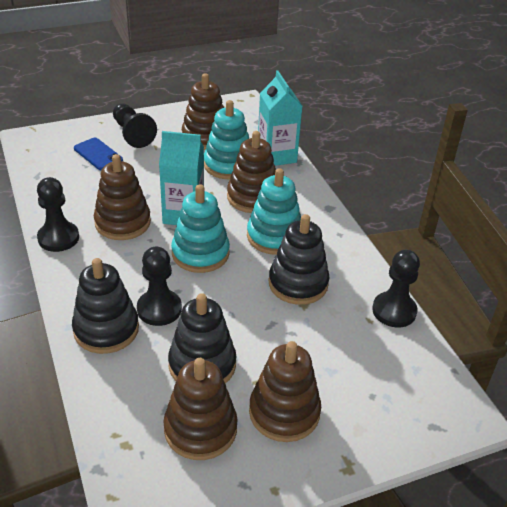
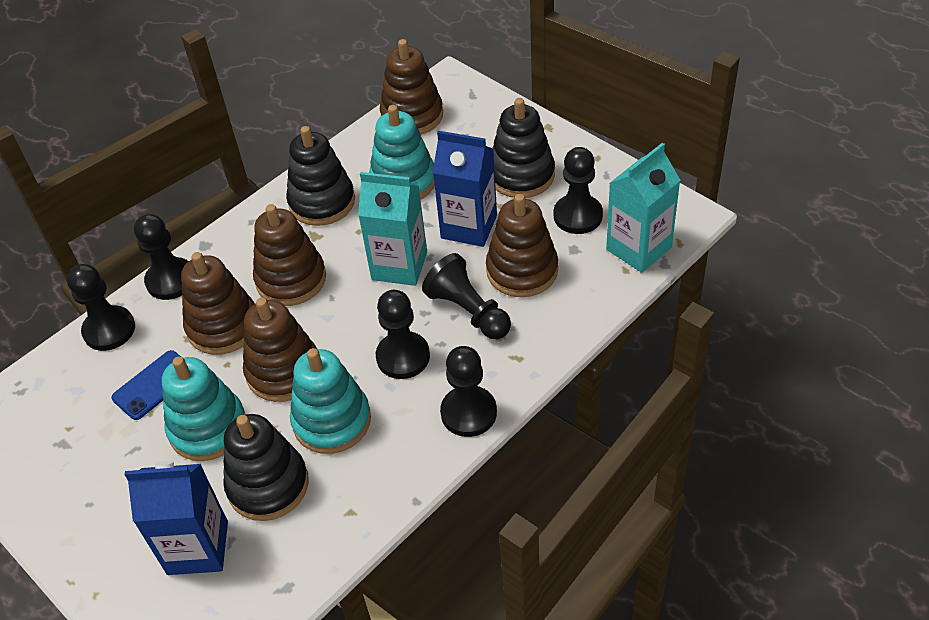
black pawn: [37,177,79,252] [113,104,157,148] [137,247,182,326] [372,250,420,327] = 4 -> [67,264,135,351] [134,214,189,300] [376,290,430,379] [422,253,511,339] [440,346,497,437] [554,147,603,234] = 6
blue carton: none = 0 -> [124,461,228,575] [433,131,497,247] = 2

